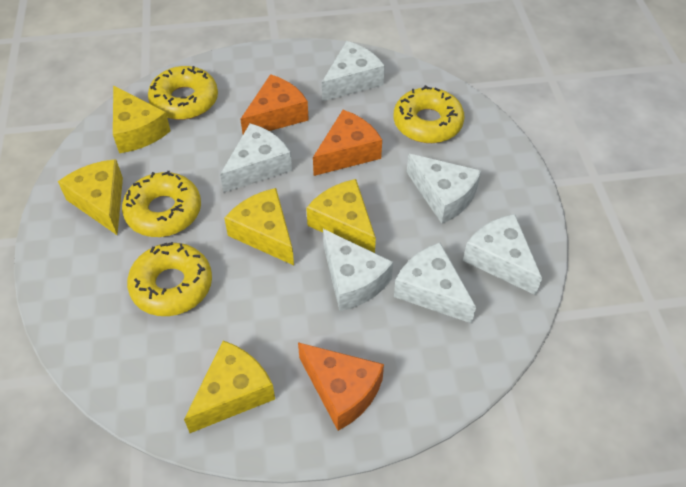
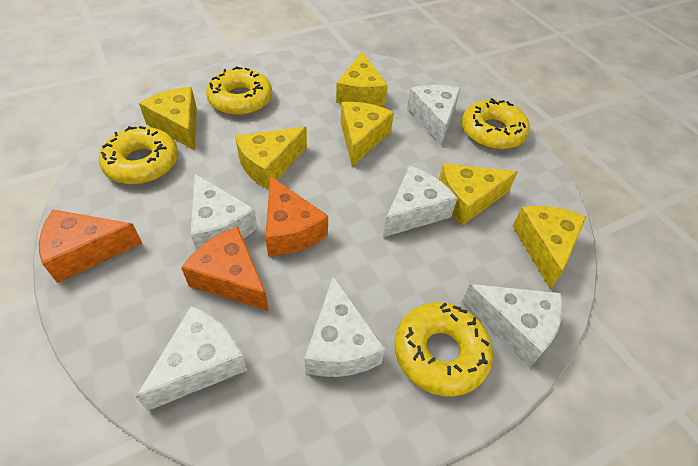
yellow cheese: [58,159,123,235] [113,86,171,153] [184,341,275,433] [224,188,294,265] [306,179,376,253] = 5 -> [139,87,197,150] [235,127,307,189] [336,52,388,106] [341,102,394,167] [439,163,518,226] [512,206,586,289] = 6

